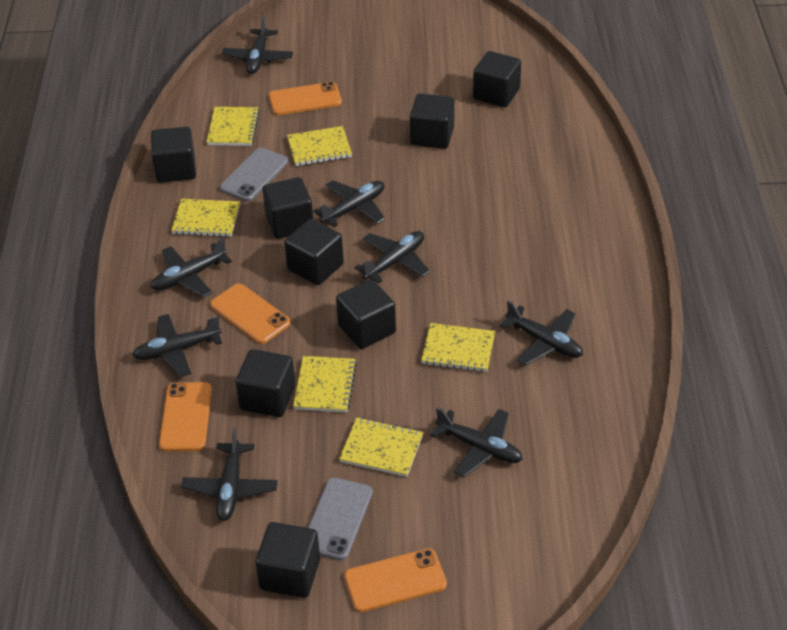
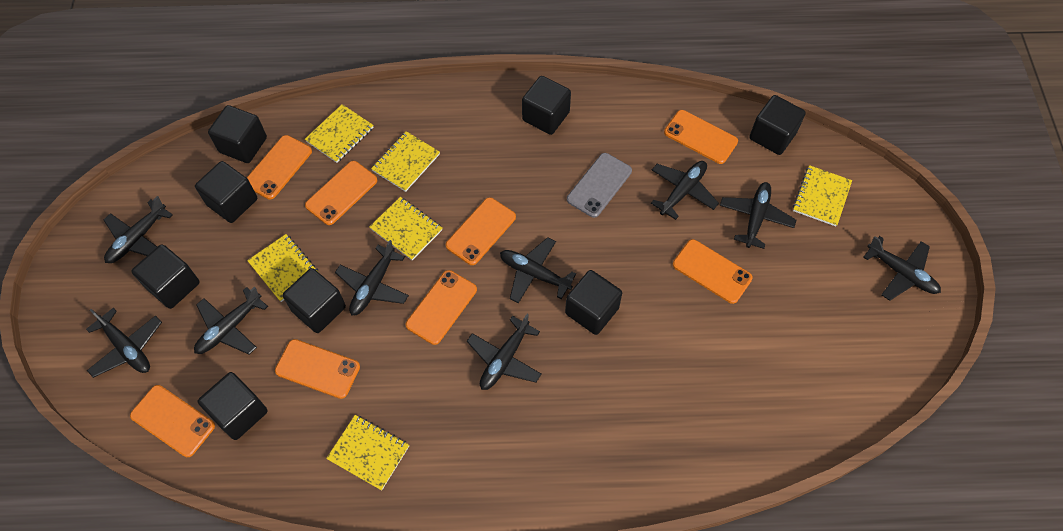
black plane: [132,314,222,377] [151,237,232,298] [181,428,278,521] [222,16,293,74] [313,180,385,227] [354,231,430,284] [431,407,523,477] [500,300,583,365] = 8 -> [86,308,162,378] [104,196,173,263] [194,286,268,354] [335,240,409,315] [467,314,541,390] [500,237,576,303] [651,161,719,220] [720,182,796,249] [863,236,941,301] = 9
grey phone: [220,148,288,201] [308,478,373,560] = 2 -> [567,153,632,218] = 1
orange phone: [159,382,212,451] [210,283,291,344] [269,82,342,115] [344,548,447,612] = 4 -> [130,385,215,457] [247,135,312,200] [275,339,360,399] [305,161,377,225] [406,270,477,345] [446,197,516,265] [664,110,738,164] [673,239,753,304] = 8

